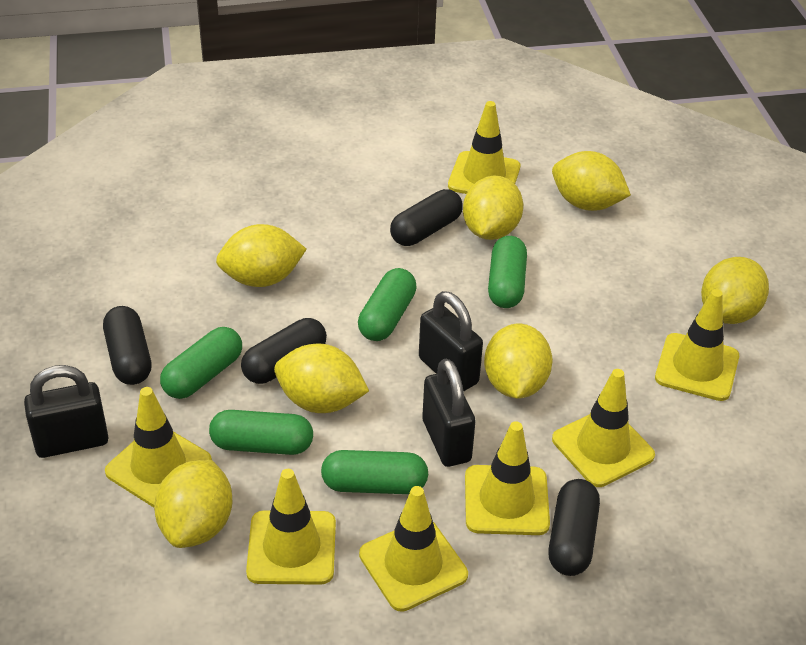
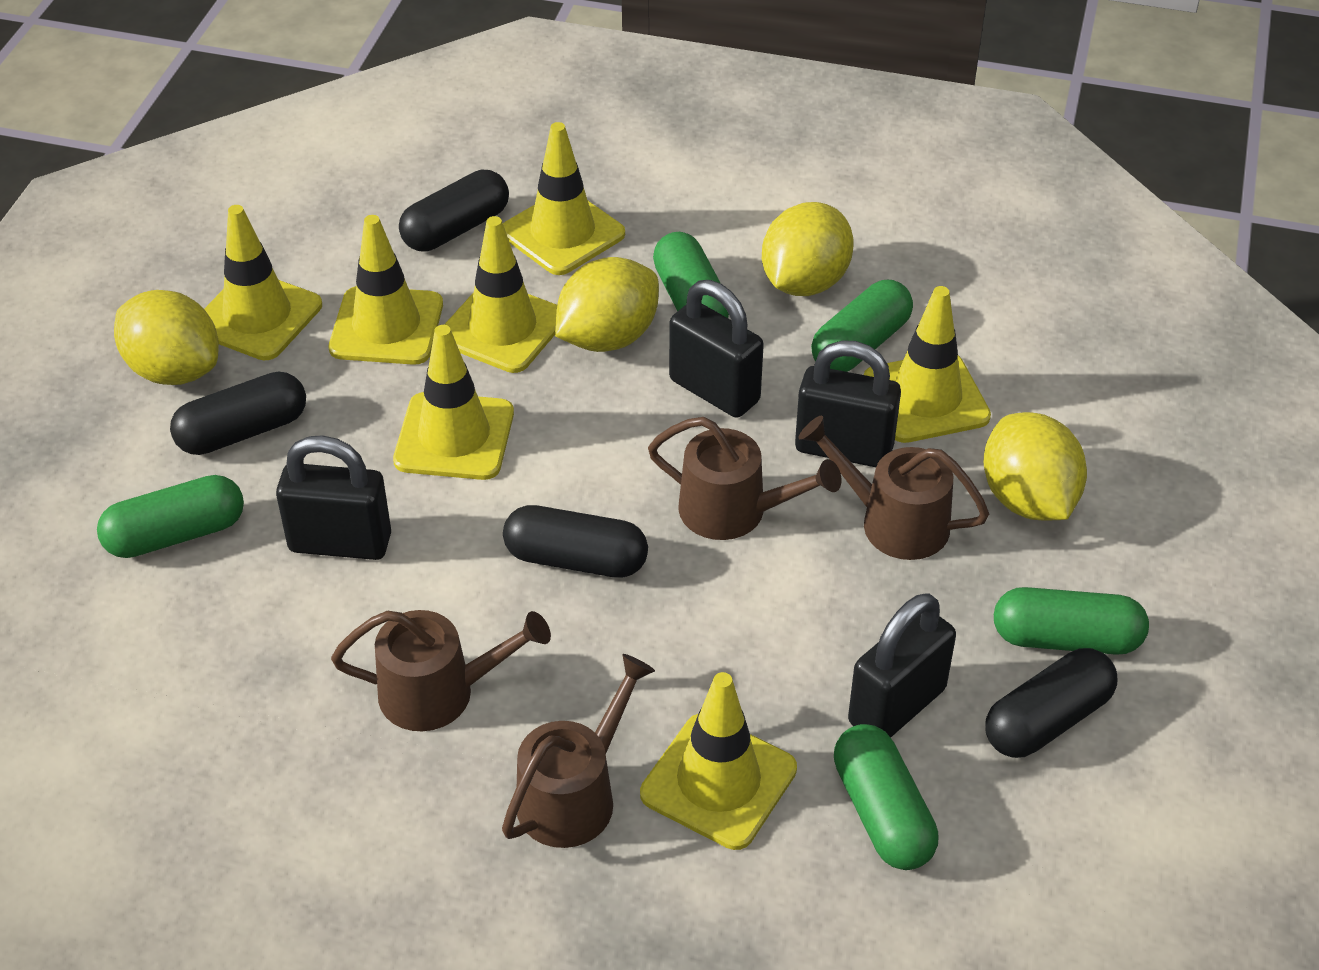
black padlock: [24,365,109,458] [419,291,483,391] [422,358,476,467] = 3 -> [276,435,391,560] [669,280,764,418] [795,340,901,467] [848,593,956,738] = 4
brown watering can: none = 0 -> [331,610,551,731] [502,654,655,848] [648,417,842,540] [798,416,989,560] = 4
yellow lemon: [154,460,232,548] [216,224,307,287] [274,344,369,413] [463,176,523,240] [484,323,553,399] [552,151,631,211] [701,257,769,324] = 7 -> [114,290,219,385] [555,257,659,352] [762,202,854,296] [983,412,1087,521] = 4

